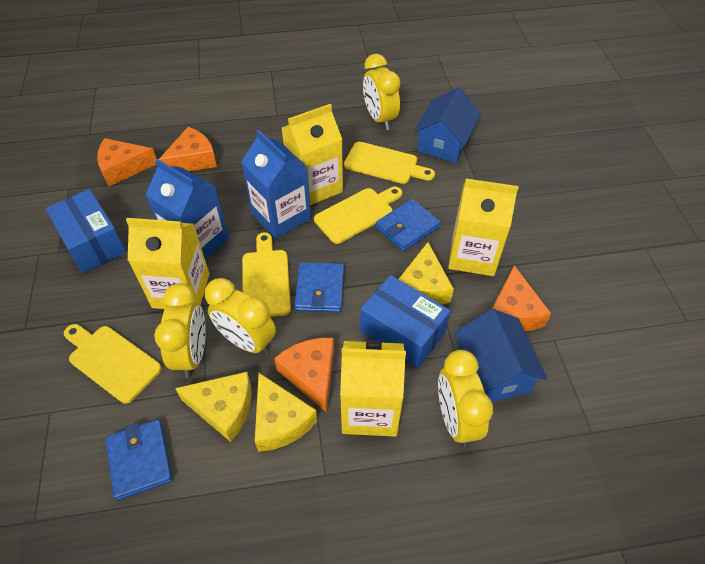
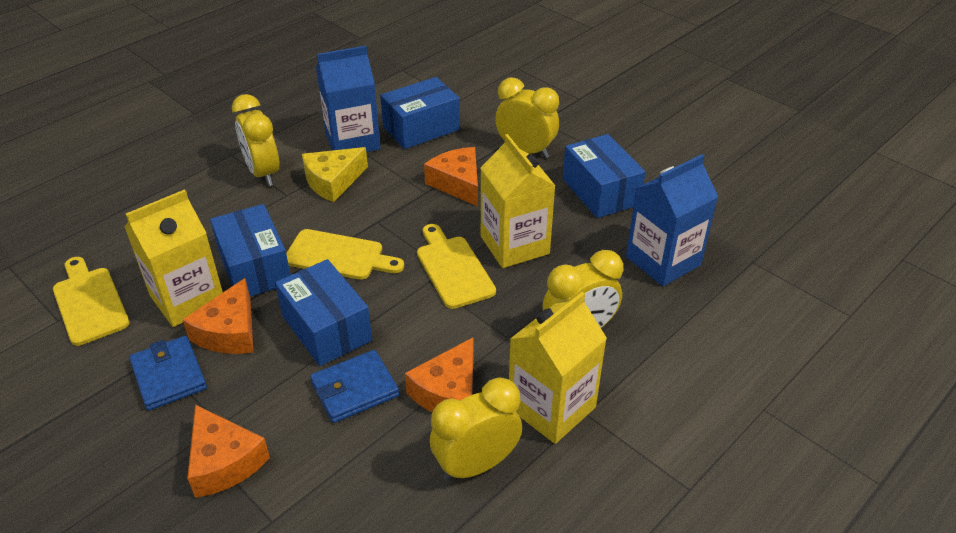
blue box: [45,189,126,273] [360,275,451,368] = 2 -> [210,204,291,296] [275,259,372,366] [380,77,460,149] [563,134,646,218] = 4
blue house: [414,87,481,163] [454,309,547,402] = 2 -> none = 0
blue wallet: [105,419,173,500] [294,262,344,312] [376,199,441,251] = 3 -> [129,336,207,411] [310,350,399,423] = 2
yellow carton: [126,218,209,309] [282,104,343,205] [340,340,406,437] [448,179,519,276] = 4 -> [124,189,223,327] [481,134,555,268] [509,292,607,444] = 3
yellow cheese: [175,372,252,442] [255,373,317,452] [399,242,454,305] = 3 -> [302,147,368,202] = 1
yellow cutting board: [64,324,162,403] [242,232,291,317] [314,187,402,244] [344,142,435,184] = 4 -> [53,257,130,346] [286,229,404,280] [417,224,496,309] = 3

